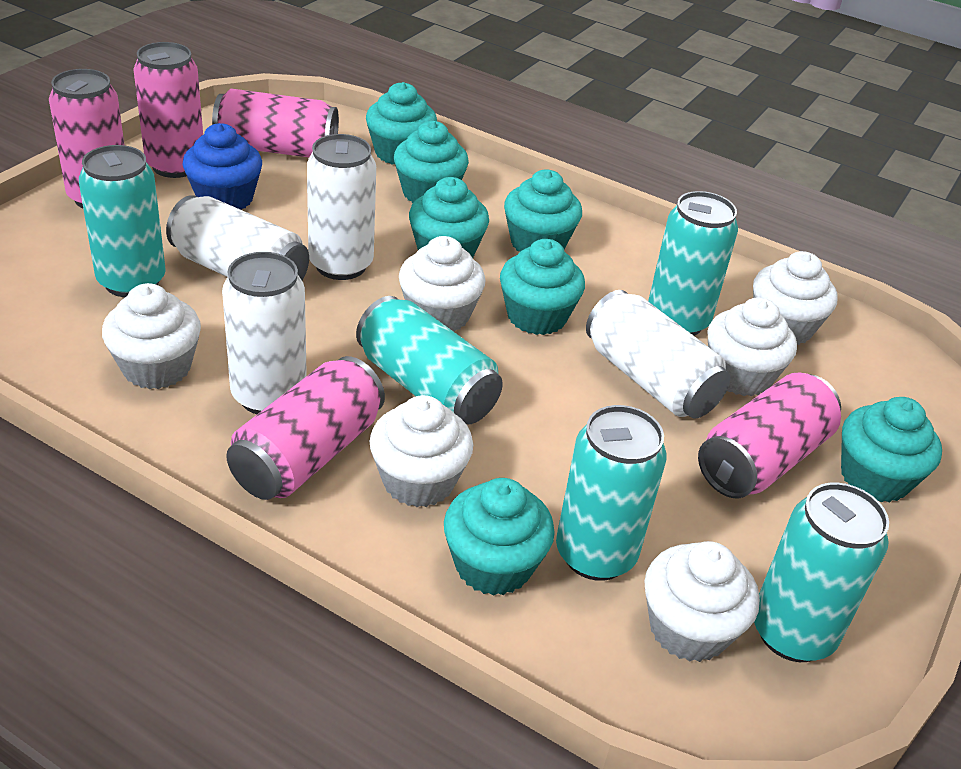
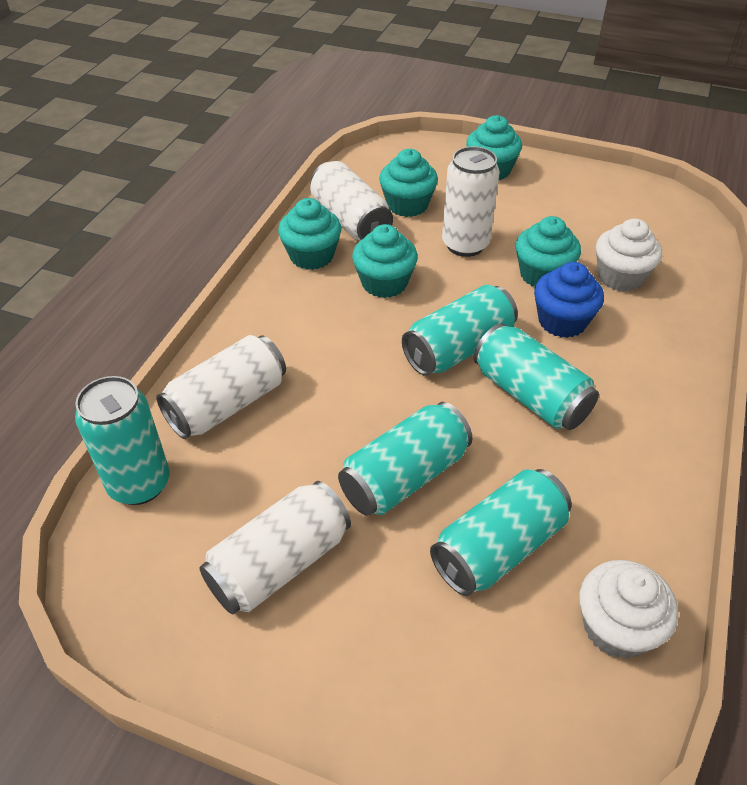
pink can: [49,69,124,208] [133,42,203,178] [212,89,339,157] [226,356,385,500] [698,372,841,498] = 5 -> none = 0
turquoise cupcake: [366,82,437,165] [394,121,469,203] [409,177,489,259] [444,478,555,596] [500,239,585,335] [504,169,582,252] [841,397,942,503] = 7 -> [278,198,341,270] [352,224,418,298] [379,149,438,217] [466,115,522,180] [516,216,581,286] = 5
white cupcake: [102,283,201,389] [369,395,473,507] [399,236,486,332] [644,541,760,662] [707,297,797,396] [753,251,838,345] = 6 -> [580,560,678,659] [596,218,662,292] = 2

